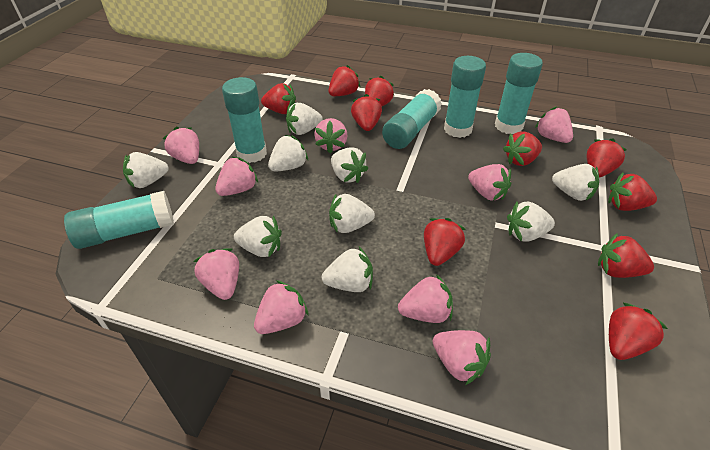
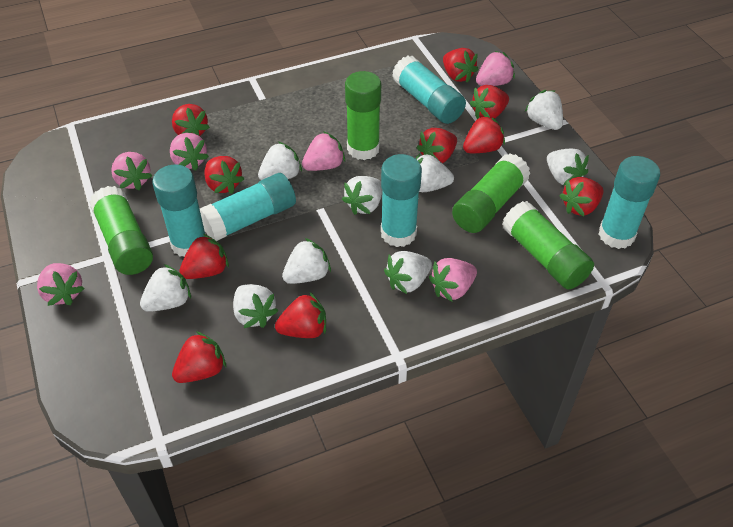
green glue stick: none = 0 -> [89,186,153,275] [345,71,381,160] [452,153,531,233] [502,201,594,290] = 4
pink strawberry: [163,127,199,164] [193,248,239,300] [215,157,258,196] [254,280,309,334] [314,118,348,153] [398,274,453,323] [433,330,491,385] [468,164,511,201] [535,106,573,143] = 9 -> [37,263,85,306] [111,152,152,190] [170,133,209,171] [302,131,345,171] [429,258,477,301] [476,51,515,86] = 6

